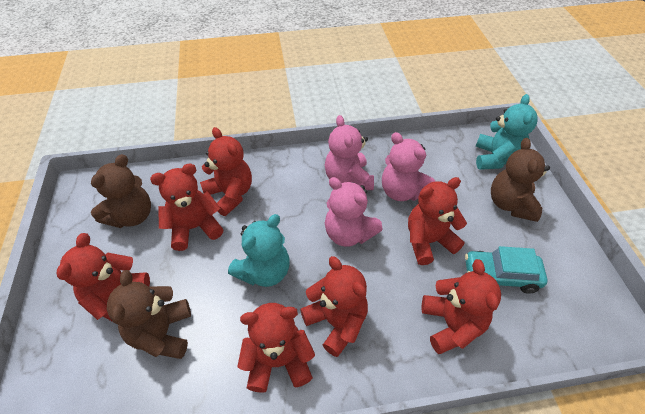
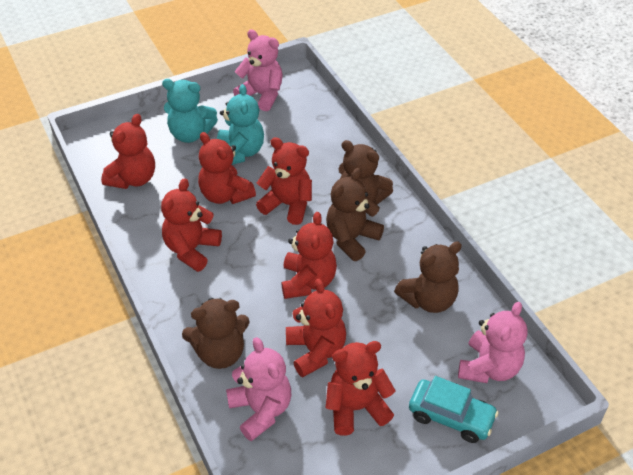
brown teddy bear: [91,154,151,228] [107,270,191,359] [491,138,550,222] = 3 -> [182,298,250,369] [326,168,384,261] [339,140,393,204] [394,241,462,313] = 4

